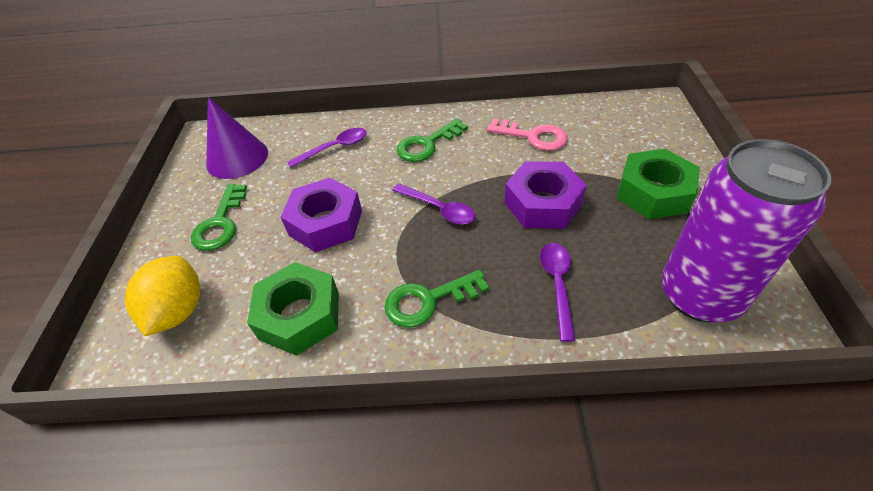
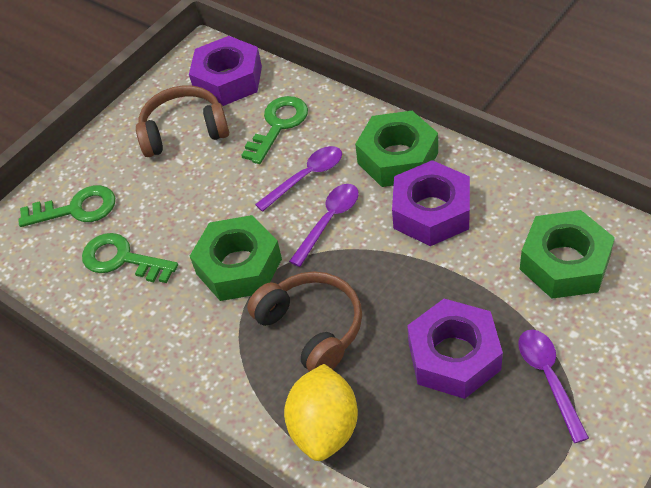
brown headphones: none = 0 -> [136,85,229,157] [247,271,362,372] = 2
green nut: [247,262,339,356] [617,149,700,219] = 2 -> [190,215,282,301] [355,111,438,187] [520,210,615,299] = 3
pink key: [487,119,568,151] = 1 -> none = 0
purple can: [662,139,831,322] = 1 -> none = 0
purple cone: [206,97,268,179] = 1 -> none = 0
purple nut: [281,178,362,252] [505,161,587,229] = 2 -> [189,36,262,106] [392,160,470,246] [407,299,503,399] = 3

